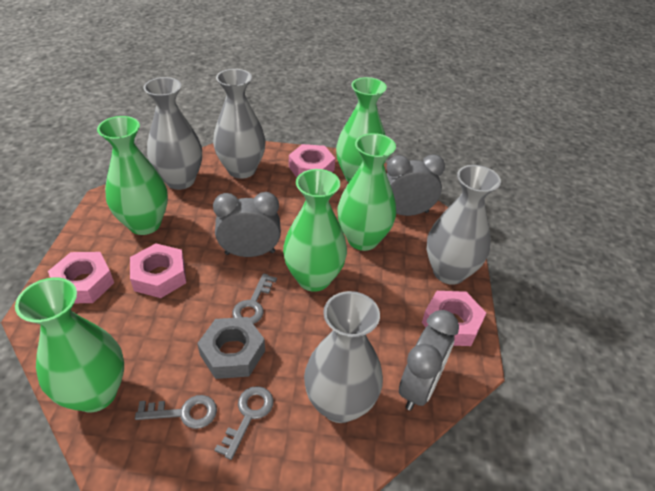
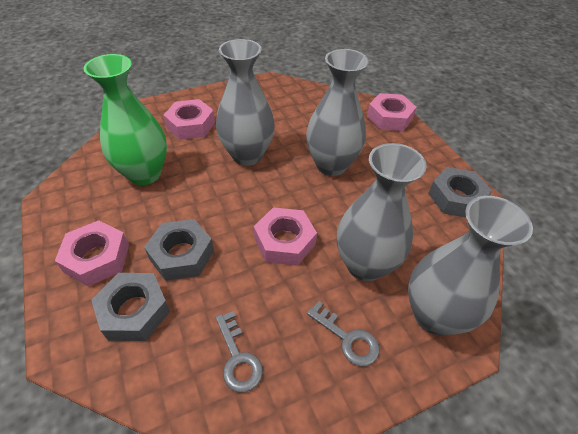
green vase: [15,277,124,412] [97,116,168,235] [283,169,347,292] [336,77,387,183] [338,133,396,251] = 5 -> [84,54,167,185] = 1
grey clock: [213,192,281,257] [387,154,445,216] [399,310,459,411] = 3 -> none = 0
grey key: [135,395,217,429] [215,386,274,460] [232,273,277,324] = 3 -> [216,311,263,393] [307,301,379,366] = 2
grey nut: [197,317,265,379] = 1 -> [91,273,170,341] [144,219,214,281] [428,167,492,218] = 3

